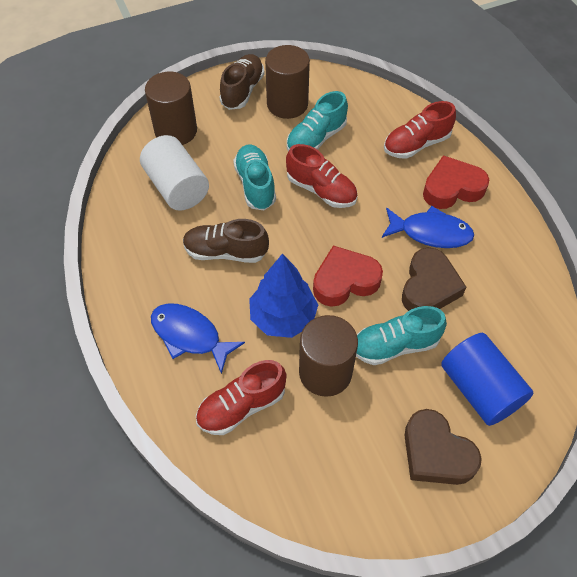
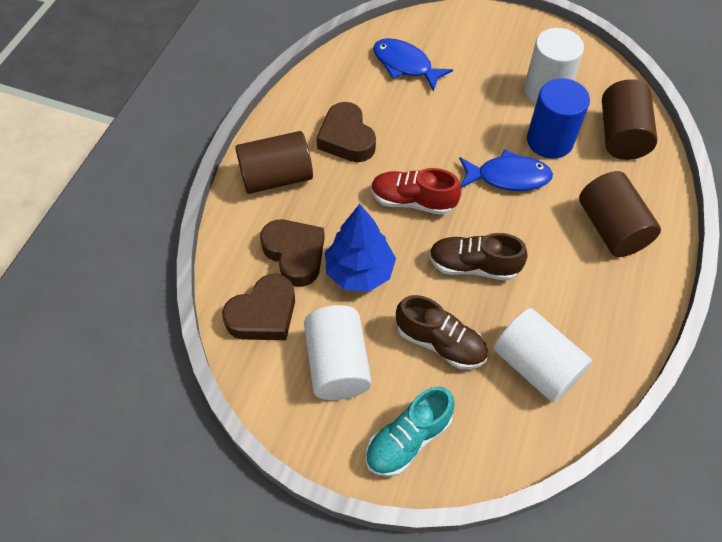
brown heart: [402,248,466,311] [404,409,482,485] = 2 -> [222,274,295,340] [260,220,325,287] [317,102,376,162] = 3
red heart: [313,246,383,307] [423,155,489,209] = 2 -> none = 0
red shoe: [196,360,287,435] [286,144,358,208] [384,101,456,159] = 3 -> [371,168,461,215] = 1
turquoise shoe: [233,145,276,210] [287,91,348,151] [356,306,447,365] = 3 -> [365,386,455,477] = 1
white cylinder: [140,135,209,211] = 1 -> [304,305,372,400] [494,308,592,403] [524,28,584,103] = 3

